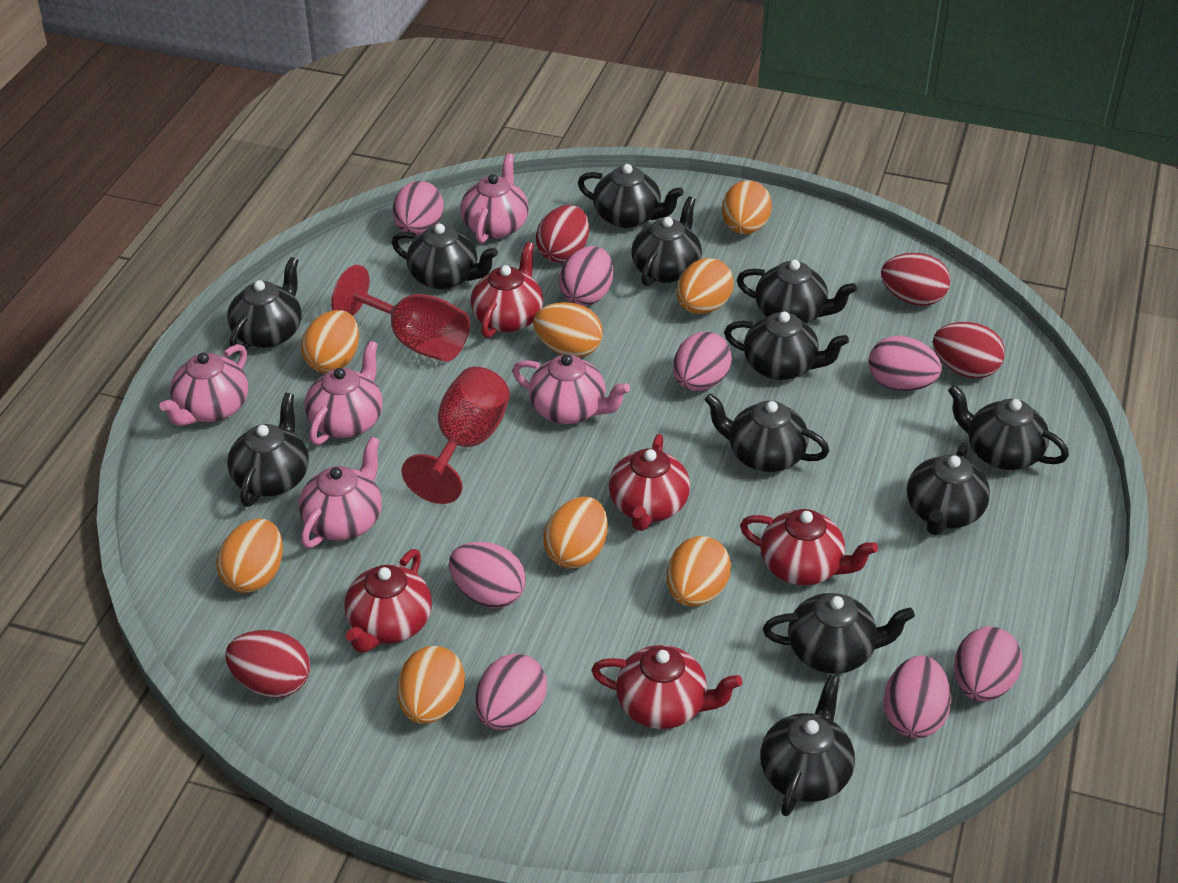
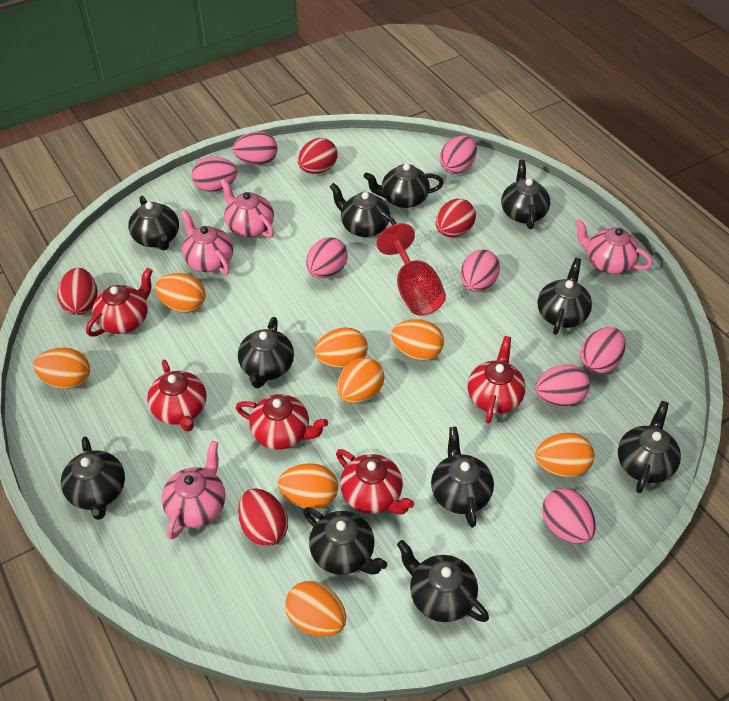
black teapot: [227,257,301,353] [227,393,309,507] [392,223,498,290] [578,164,684,228] [631,197,702,286] [704,393,829,472] [724,312,849,380] [737,260,857,324] [760,675,855,816] [763,593,915,674] [907,442,990,535] [948,385,1069,470] = 12 -> [61,436,125,520] [128,196,179,251] [238,317,294,388] [303,507,387,575] [329,183,397,237] [364,164,444,208] [397,540,489,622] [431,427,494,528] [501,160,550,229] [537,258,592,335] [618,401,681,493] = 11
pink teapot: [159,344,248,426] [299,436,382,548] [305,341,383,445] [460,153,529,243] [512,354,630,424] = 5 -> [161,441,226,539] [181,210,233,275] [220,179,274,238] [575,219,653,274] = 4
red goblet: [331,265,470,362] [401,367,510,504] = 2 -> [376,223,446,316] = 1

